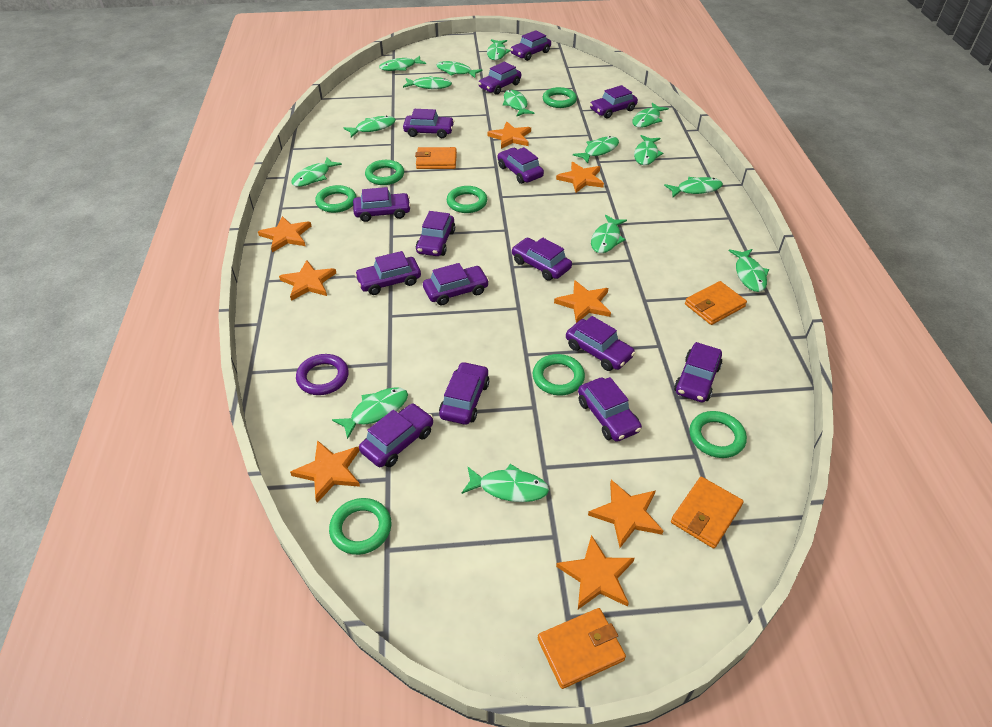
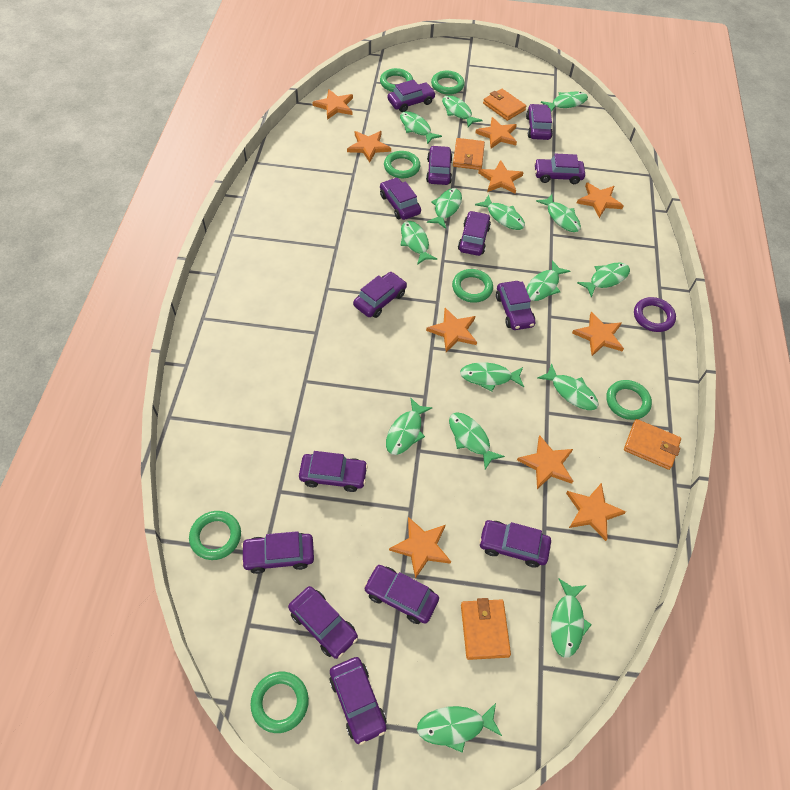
orange star: [258,216,311,253] [279,260,336,301] [290,440,360,503] [488,121,531,149] [554,280,611,323] [556,162,604,193] [556,535,635,609] [588,480,663,548] = 8 -> [312,89,353,120] [347,131,391,162] [389,517,451,579] [426,308,477,352] [476,117,517,148] [478,160,524,194] [517,435,573,489] [566,483,626,541] [572,312,624,356] [577,182,624,218] = 10
purple car: [353,187,411,222] [355,251,421,295] [359,404,433,467] [403,109,454,138] [416,211,455,256] [423,263,489,306] [439,362,489,425] [478,62,521,95] [498,147,544,184] [510,30,551,61] [512,237,572,281] [566,316,635,371] [578,377,642,442] [590,85,638,119] [674,342,722,402] = 15 -> [241,531,314,574] [288,586,358,659] [299,451,368,492] [330,657,387,745] [353,272,407,318] [364,565,439,624] [380,177,421,220] [388,80,436,112] [426,145,453,185] [458,211,491,256] [479,520,551,568] [496,281,535,330] [526,104,553,140] [534,154,585,184] = 14

